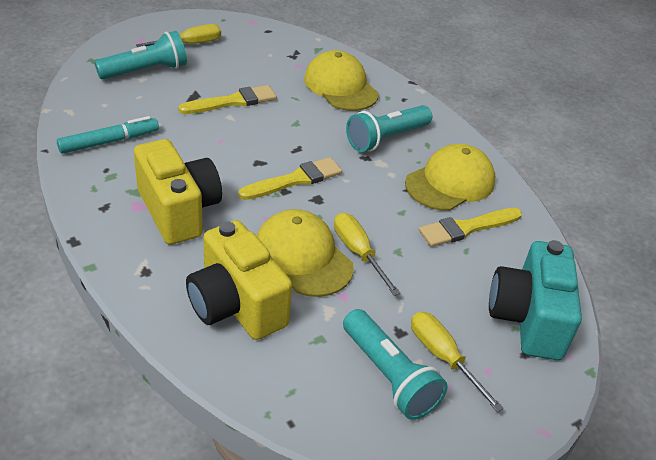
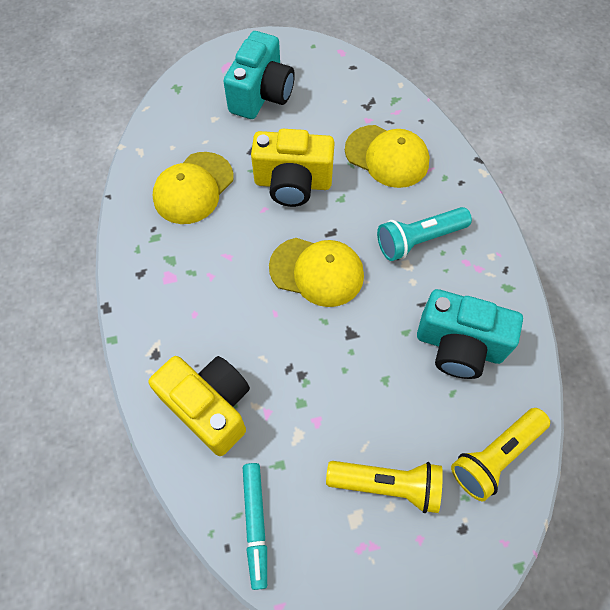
turquoise camera: [489,240,582,360] = 1 -> [223,31,295,119] [417,289,523,379] = 2
turquoise flashlight: [94,31,187,80] [343,309,448,420] [346,105,432,152] = 3 -> [377,207,472,261] = 1
yellow brush: [178,85,277,114] [238,157,342,200] [419,208,522,247] = 3 -> none = 0
yellow flashlight: none = 0 -> [326,461,443,513] [451,408,550,502] = 2
yellow screwdriver: [136,24,221,47] [334,213,401,296] [411,312,504,412] = 3 -> none = 0

